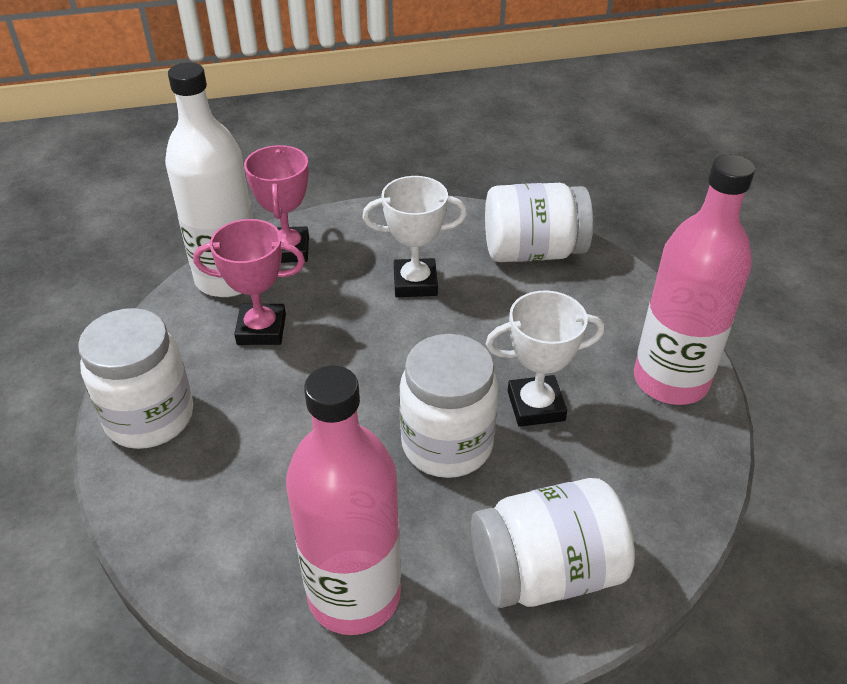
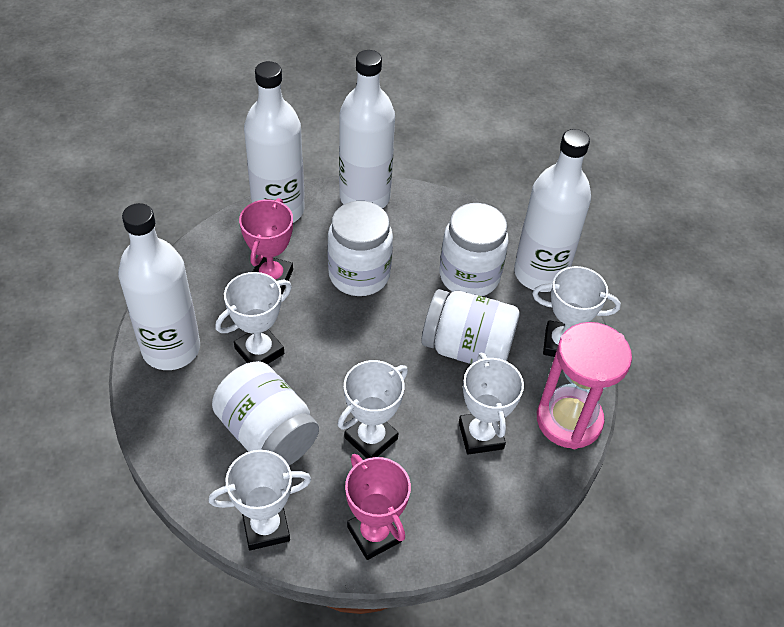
pink bottle: [286,365,401,635] [634,154,755,405] = 2 -> none = 0
pink hourglass: none = 0 -> [537,322,632,449] = 1
white bottle: [165,62,253,297] = 1 -> [118,203,200,370] [244,61,305,223] [339,50,395,208] [514,129,591,292] = 4
white trophy: [362,176,467,297] [486,291,605,427] = 2 -> [209,450,311,550] [215,272,292,364] [337,360,408,458] [459,353,524,455] [532,266,621,357] = 5

